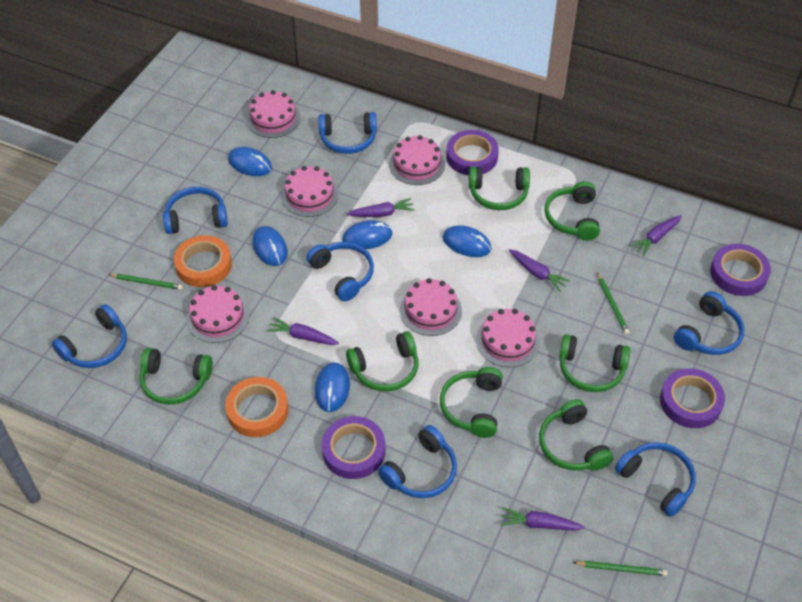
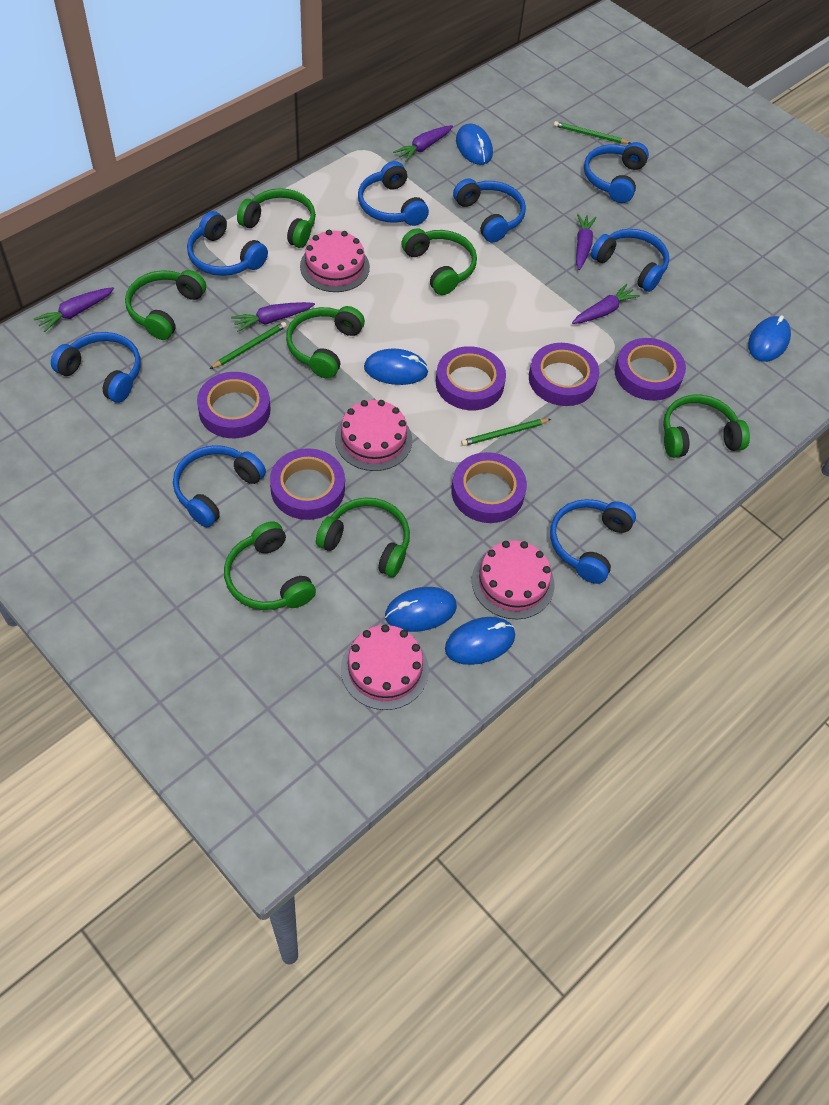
blue headphones: [52,304,127,368] [163,187,228,234] [307,242,374,301] [318,112,377,154] [378,425,457,498] [615,442,696,517] [674,291,745,355] = 7 -> [51,332,141,403] [173,445,266,527] [187,211,268,276] [358,161,429,226] [453,178,526,242] [550,499,636,584] [584,142,649,203] [591,229,669,292] = 8
orange tape: [174,235,232,287] [225,377,289,437] = 2 -> none = 0
pink cake: [186,285,249,343] [246,90,301,138] [281,166,339,217] [389,135,445,185] [400,278,462,336] [476,309,540,367] = 6 -> [300,230,370,292] [335,400,412,471] [341,625,429,710] [472,540,554,619] = 4
purple tape: [322,416,385,479] [446,130,499,175] [660,368,725,428] [710,244,771,296] = 4 -> [197,372,270,438] [270,448,345,520] [436,346,506,410] [451,452,527,523] [529,343,599,406] [615,338,686,401] = 6

